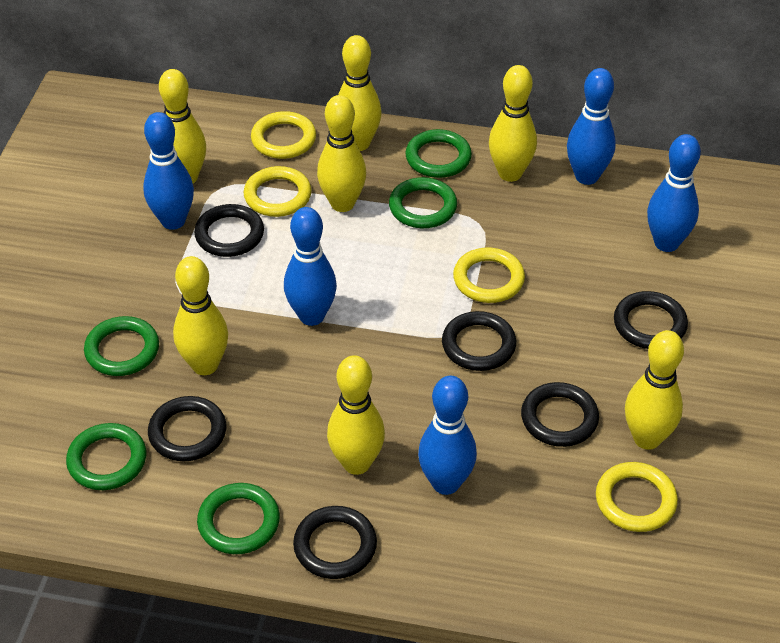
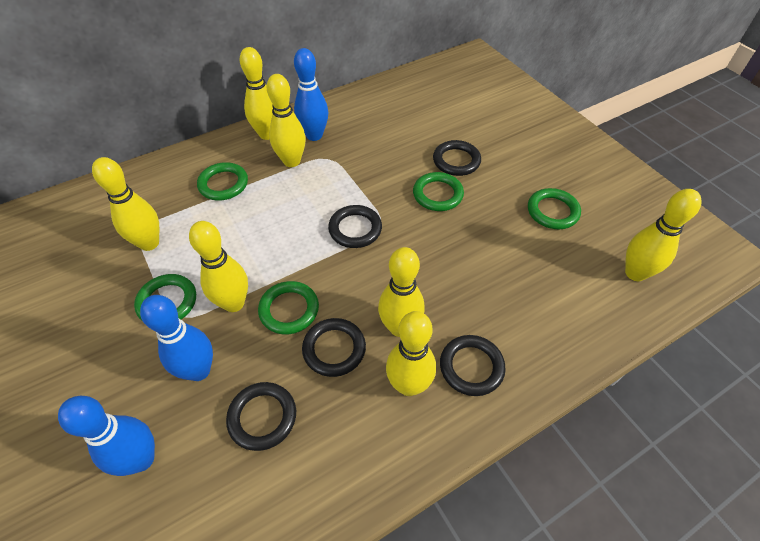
black ring: [148,396,226,461] [194,204,264,257] [293,506,377,579] [442,311,516,371] [521,382,599,447] [614,291,688,349] = 6 -> [226,382,296,451] [302,318,366,377] [328,205,382,248] [433,140,481,176] [440,335,506,396] = 5
blue bowling pin: [143,112,194,230] [284,207,337,326] [418,376,477,495] [567,68,616,185] [647,134,701,252] = 5 -> [58,396,155,476] [140,295,213,381] [294,48,328,141] = 3
yellow ring: [244,166,312,217] [251,111,316,159] [453,248,525,303] [596,462,678,532] = 4 -> none = 0

